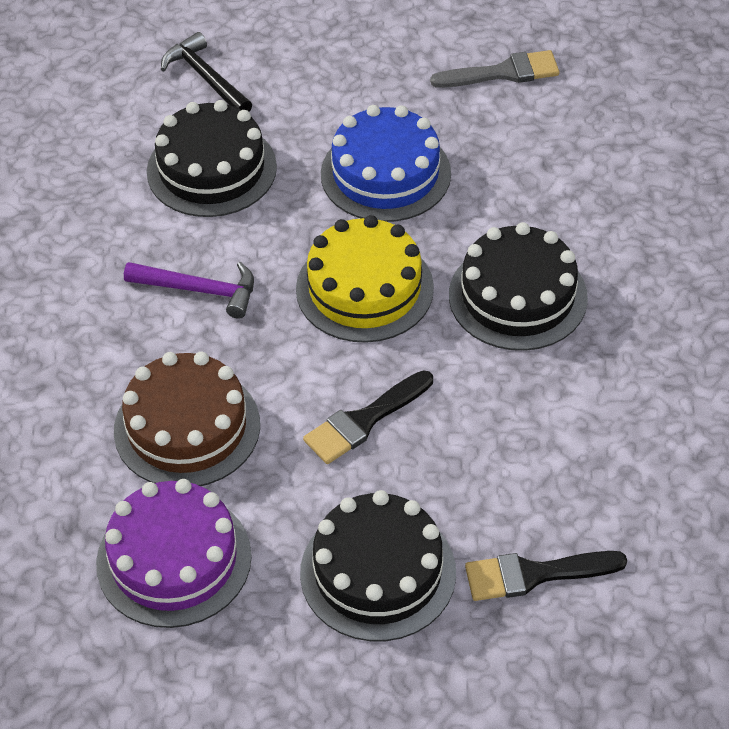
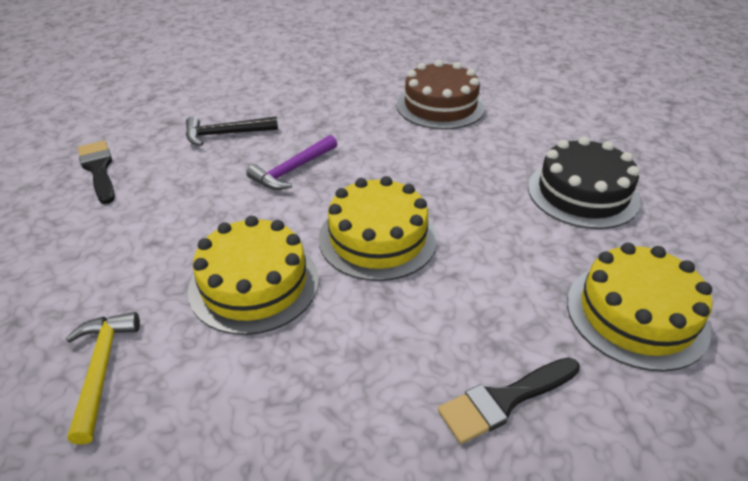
black cake: [147,100,277,217] [300,490,456,641] [449,222,588,351] = 3 -> [528,137,641,229] = 1
blue cake: [321,105,451,222] = 1 -> none = 0
grey brush: [430,50,559,88] = 1 -> none = 0
purple cake: [96,479,252,628] = 1 -> none = 0
yellow cake: [296,215,434,343] = 1 -> [188,216,319,335] [319,176,437,281] [567,243,712,372] = 3
yellow hammer: none = 0 -> [66,312,140,445] = 1

